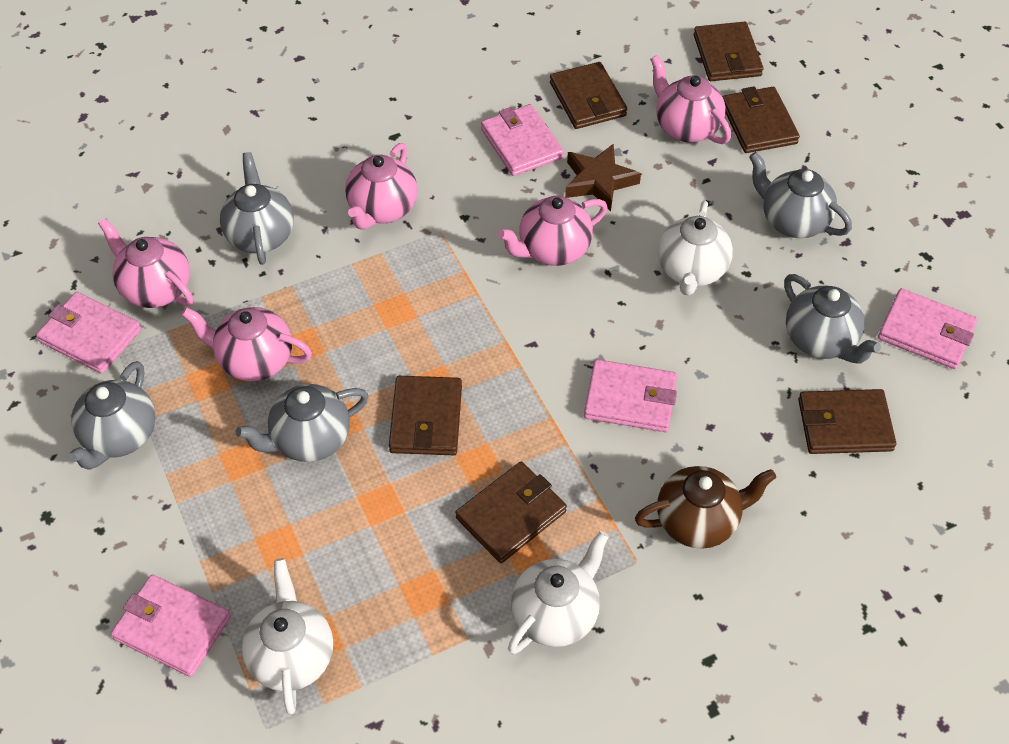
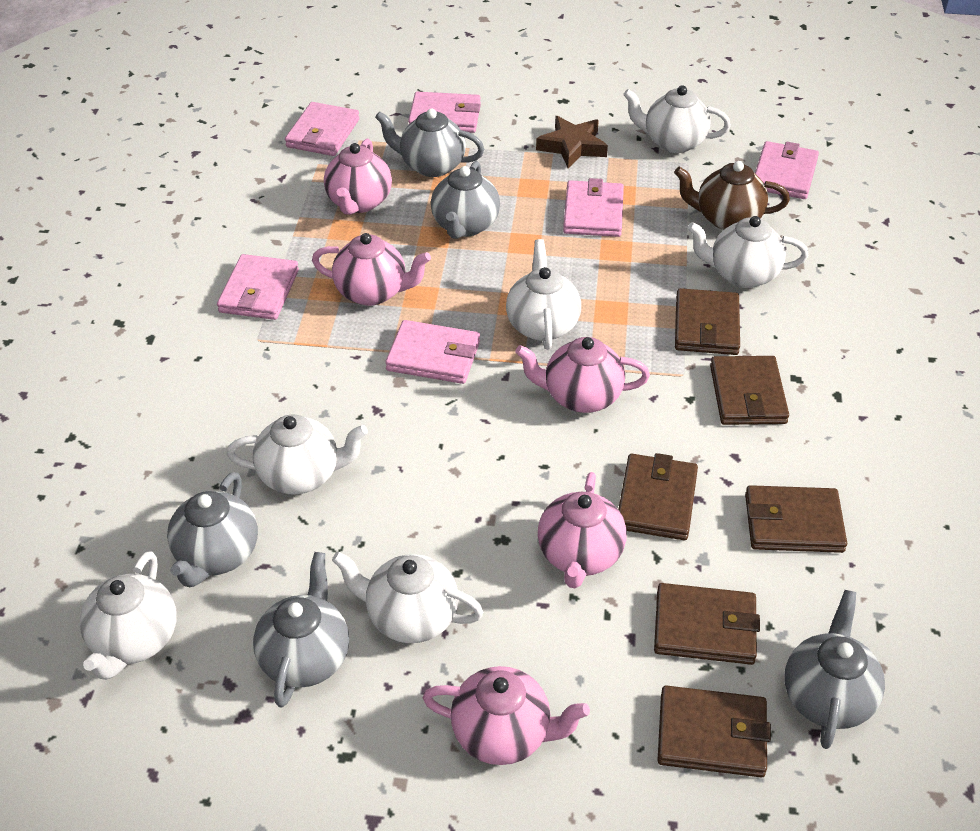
pink wallet: [36,292,141,374] [111,574,231,677] [481,104,564,176] [584,359,677,432] [878,288,977,369] = 5 -> [217,254,299,320] [285,102,359,156] [385,320,480,384] [408,92,481,133] [563,178,624,237] [755,141,819,199] = 6
white teapot: [242,558,333,714] [508,531,609,654] [658,201,733,296] = 3 -> [80,551,177,680] [227,414,368,495] [332,552,484,643] [506,239,581,350] [623,85,731,153] [688,216,808,288] = 6

